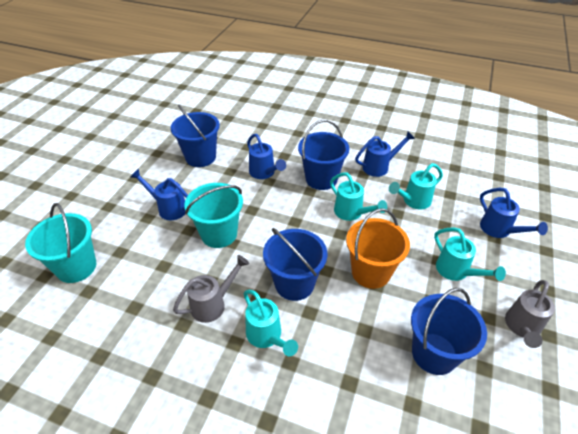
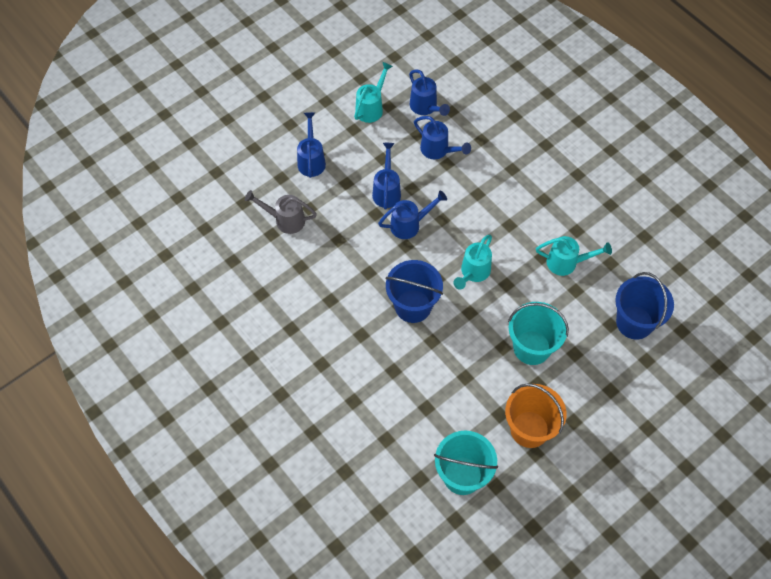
blue bucket: [171,105,220,167] [263,228,327,301] [298,120,349,190] [411,288,487,375] = 4 -> [386,260,443,323] [615,272,674,339] = 2
blue watering can: [130,169,188,220] [247,134,286,179] [355,131,415,177] [480,188,548,238] = 4 -> [297,112,326,178] [372,143,401,209] [378,191,447,239] [409,70,450,116] [414,116,471,159] = 5
grey watering can: [173,255,249,323] [505,280,555,348] = 2 -> [245,190,317,234] = 1
turquoise watering can: [244,290,298,357] [330,172,387,221] [389,163,443,209] [434,227,506,281] = 4 -> [354,62,393,123] [453,235,492,290] [536,236,612,276] = 3

